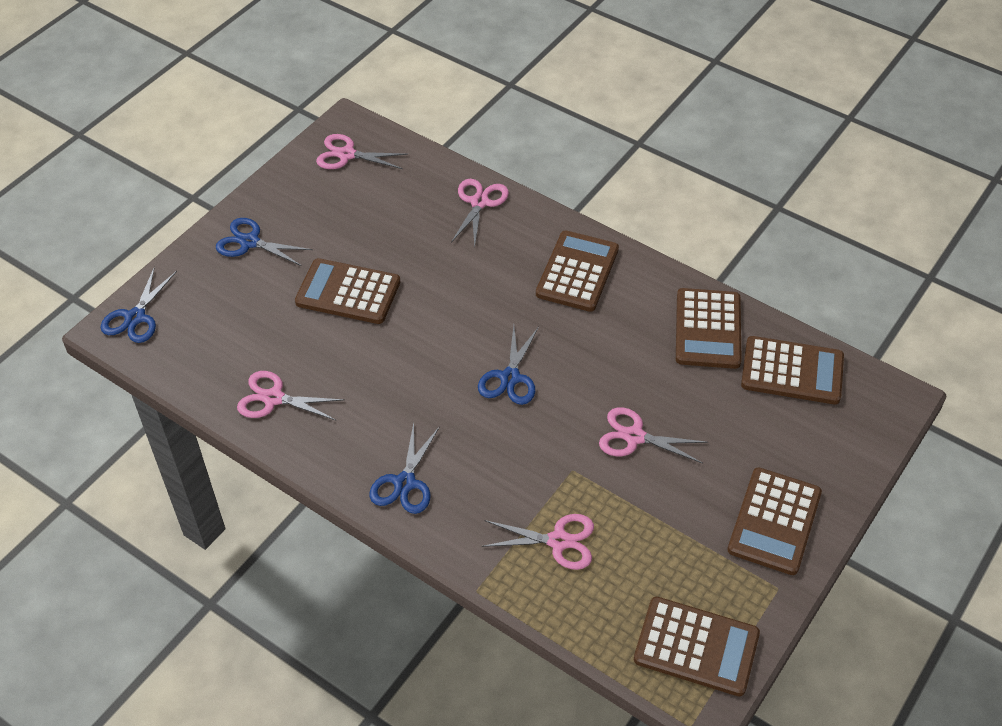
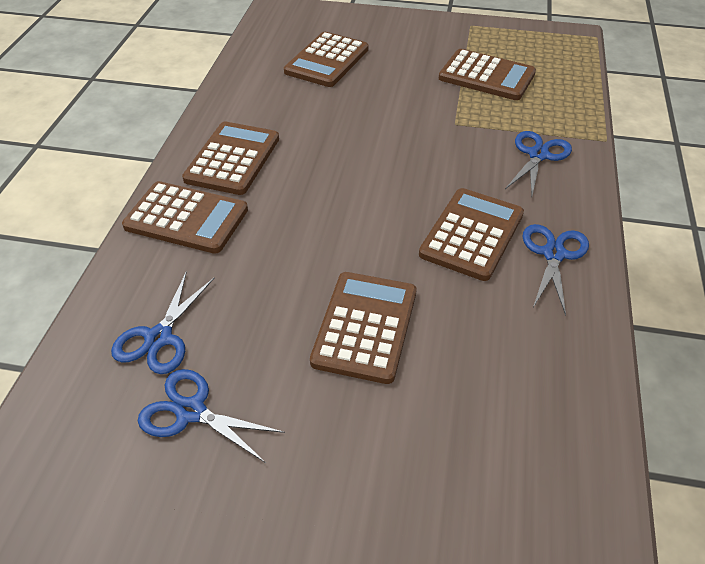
pink scissors: [237,371,345,421] [316,134,408,169] [451,179,509,247] [481,514,594,570] [599,407,708,464] = 5 -> none = 0

